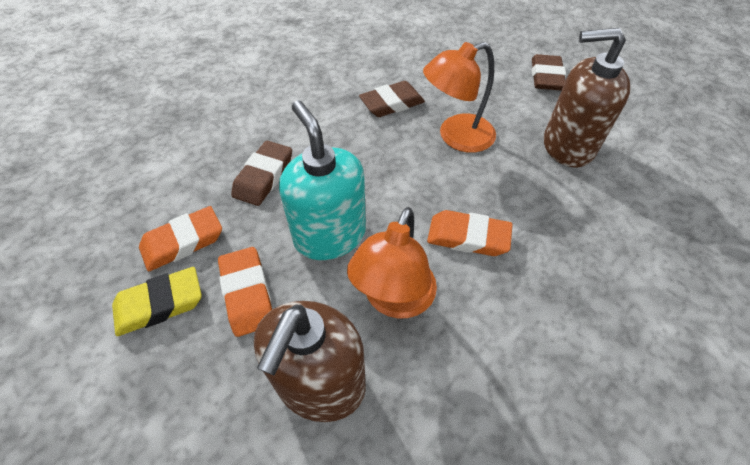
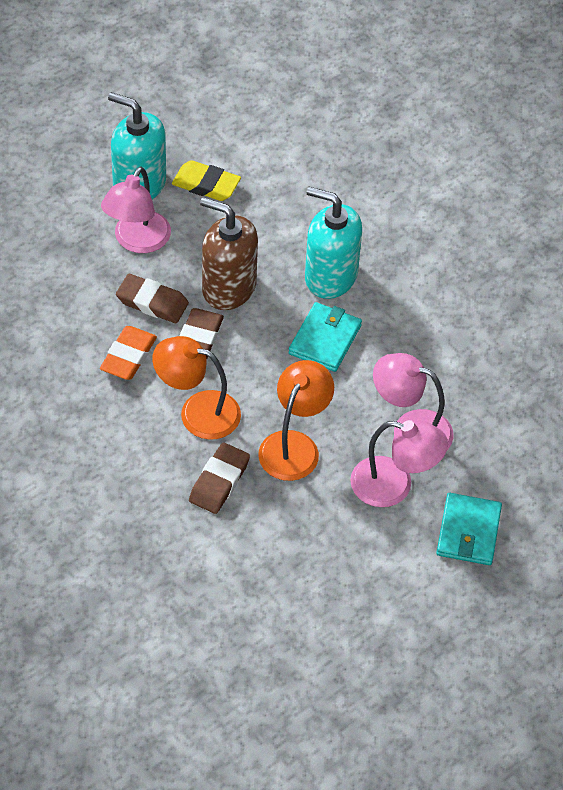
brown soap dispenser: [254,301,366,422] [544,28,630,167] = 2 -> [200,197,258,310] = 1
orange eraser: [139,206,222,272] [218,247,272,337] [427,210,513,256] = 3 -> [100,326,157,380] = 1
pink lamp: none = 0 -> [101,167,171,253] [350,420,448,507] [373,353,454,450] = 3
turquoise soap dispenser: [279,101,366,260] = 1 -> [108,92,166,200] [305,187,362,299] = 2
turquoise wallet: none = 0 -> [289,302,362,372] [436,493,502,565] = 2

